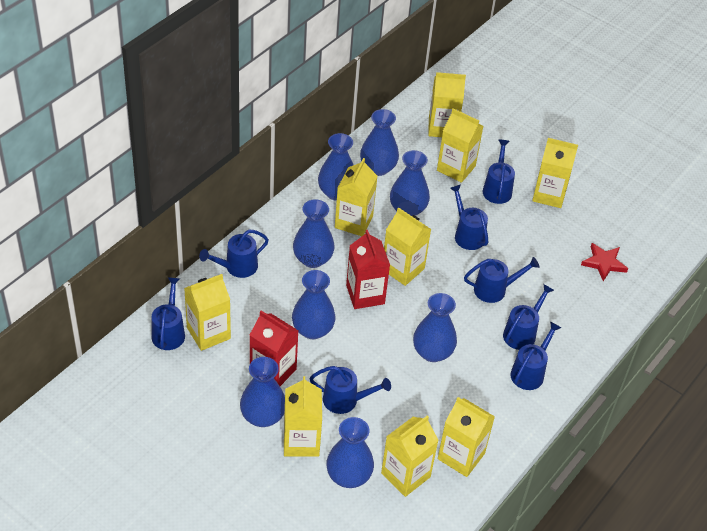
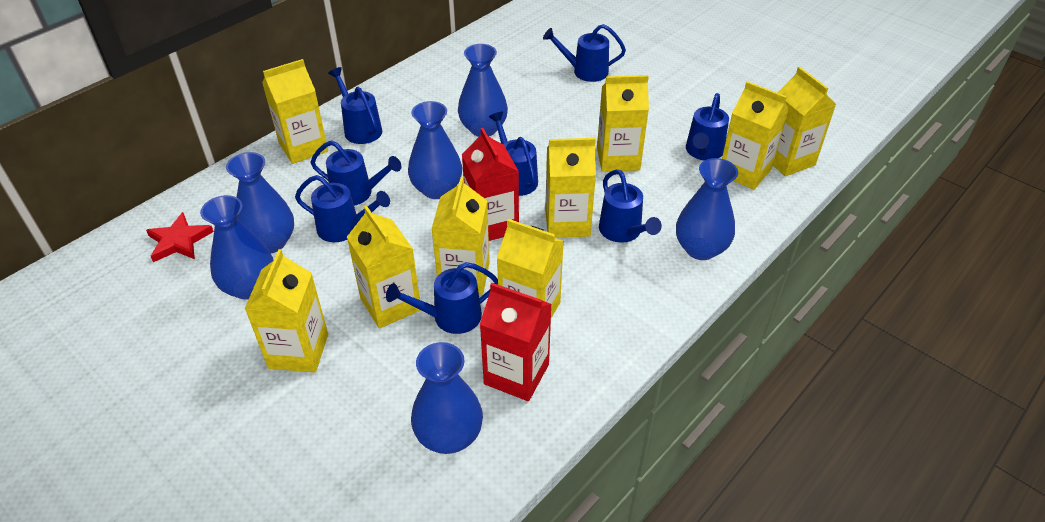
blue vase: [240,357,285,427] [292,270,336,339] [293,199,335,268] [318,133,353,201] [326,417,374,488] [360,109,399,176] [390,150,430,216] [413,293,457,362] = 8 -> [200,195,274,300] [226,152,294,253] [408,101,462,199] [411,342,483,454] [458,44,508,137] [676,158,738,260] = 6

